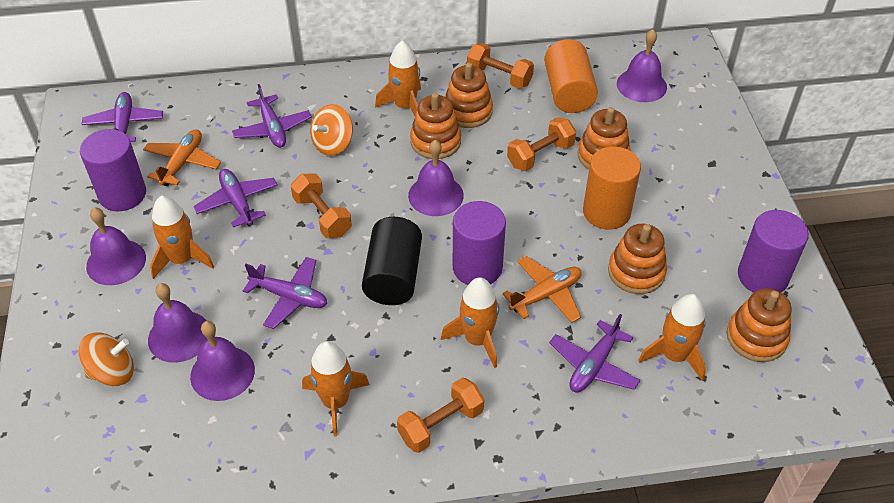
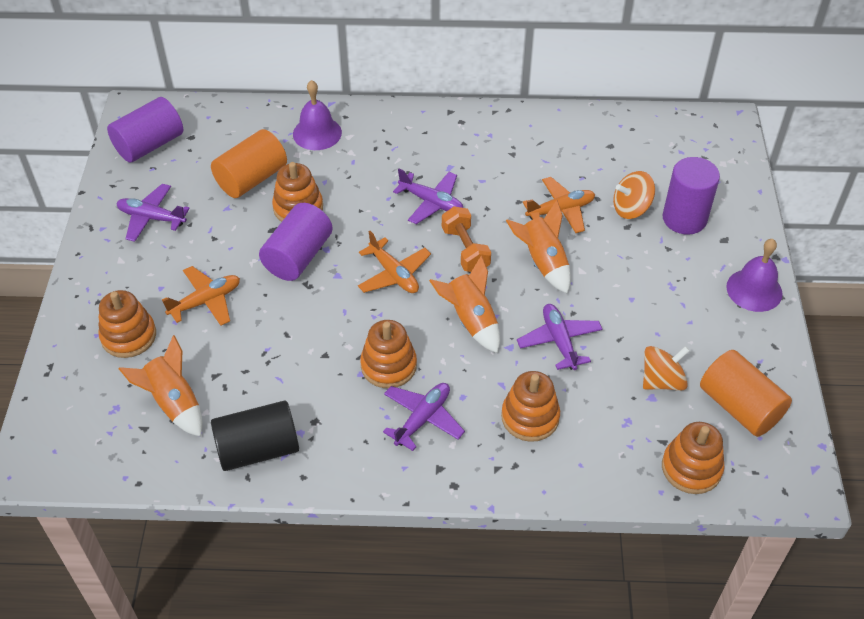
orange dumbbell: [291,174,352,238] [397,378,484,453] [467,43,534,89] [507,117,576,171] = 4 -> [442,206,491,272] = 1
orange plane: [143,129,221,186] [502,256,582,323] = 2 -> [162,266,240,326] [358,231,431,293] [523,177,595,233] = 3
orange rocket: [150,195,214,279] [302,341,370,436] [375,40,421,116] [441,277,499,368] [638,294,706,381] = 5 -> [119,335,203,437] [429,256,500,353] [506,200,571,294] = 3
purple bell: [86,208,146,285] [148,283,207,363] [190,321,255,401] [408,140,464,216] [617,29,667,102] = 5 -> [293,80,342,150] [726,239,783,312] = 2
purple plane: [82,92,163,142] [193,169,278,227] [232,84,312,148] [243,257,327,329] [549,314,640,393] = 5 -> [117,184,190,242] [383,383,465,451] [393,168,463,224] [517,304,603,370] = 4

